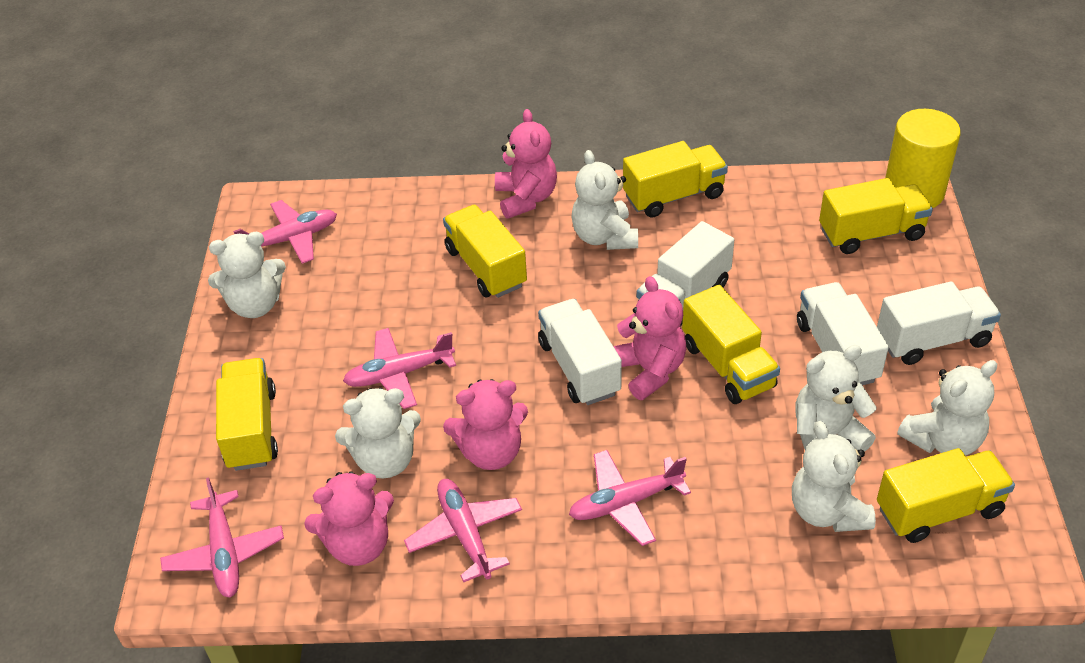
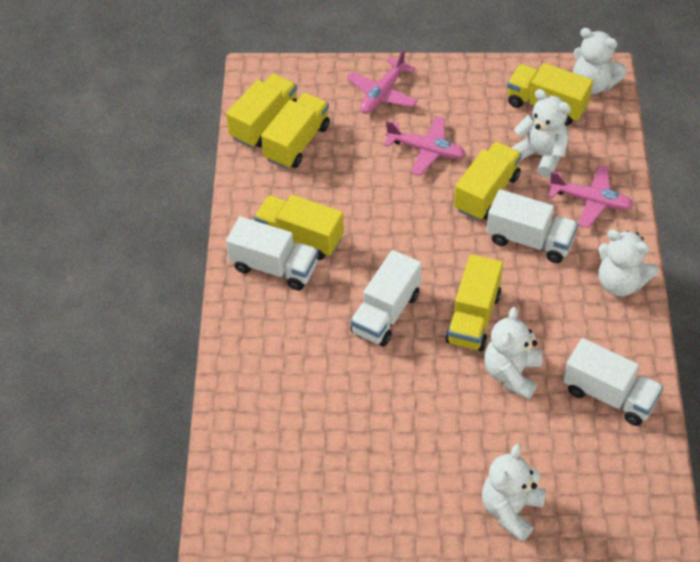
pink plane: [160,477,284,597] [233,200,337,264] [343,328,456,409] [404,479,522,582] [569,450,691,546] = 5 -> [347,49,418,114] [384,116,466,176] [548,165,634,228] = 3
pink teddy bear: [304,472,394,566] [443,379,528,470] [495,109,557,219] [613,276,687,400] = 4 -> none = 0
white teddy bear: [208,232,286,318] [335,388,421,478] [571,150,638,250] [792,421,876,532] [795,345,877,452] [897,360,997,456] = 6 -> [482,444,546,542] [484,307,542,400] [511,89,571,178] [573,28,627,94] [598,229,658,296] = 5
yellow cylinder: [885,109,961,208] = 1 -> none = 0

